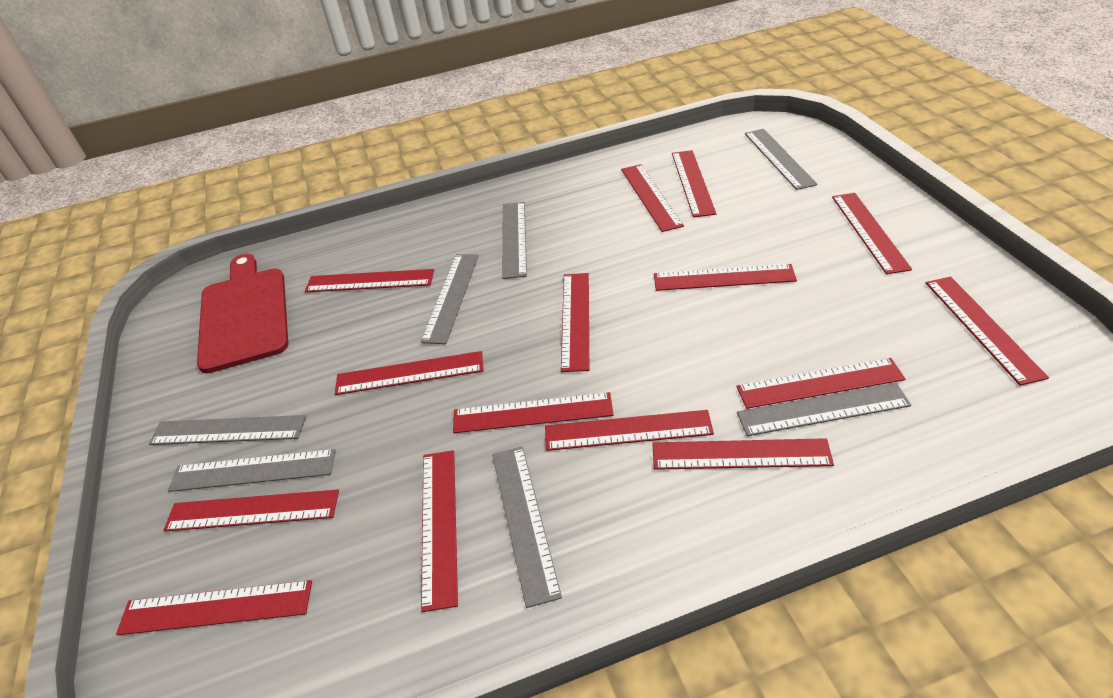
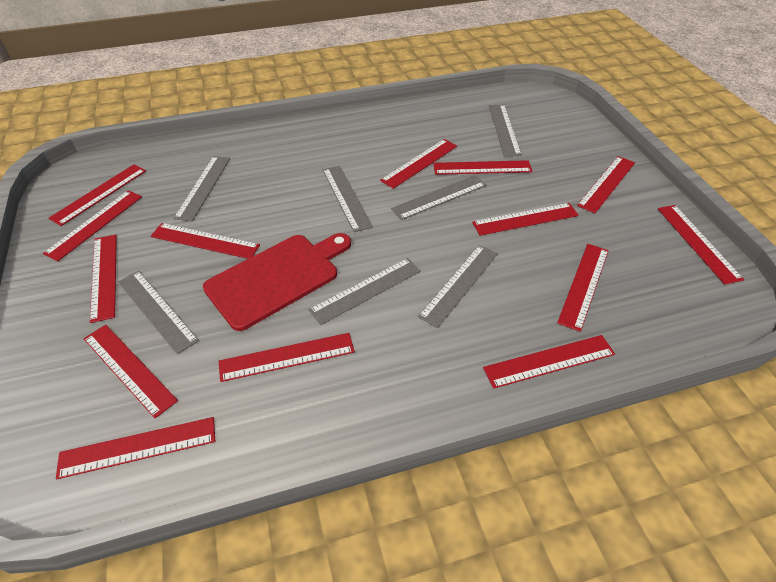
red ruler: [116,580,312,635] [164,489,339,532] [305,269,434,292] [335,351,484,395] [421,450,458,612] [453,392,614,433] [545,410,714,451] [561,273,589,372] [621,164,684,232] [652,438,834,470] [654,264,797,291] [672,150,716,217] [736,358,905,409] [832,193,912,274] [926,276,1049,386] = 15 -> [43,190,142,261] [49,164,146,226] [56,417,215,479] [84,325,178,418] [90,235,117,323] [151,223,260,259] [219,333,355,382] [380,139,457,189] [433,160,532,175] [472,203,579,236] [483,335,615,389] [557,244,609,332] [577,156,635,213] [658,205,744,285] = 14

